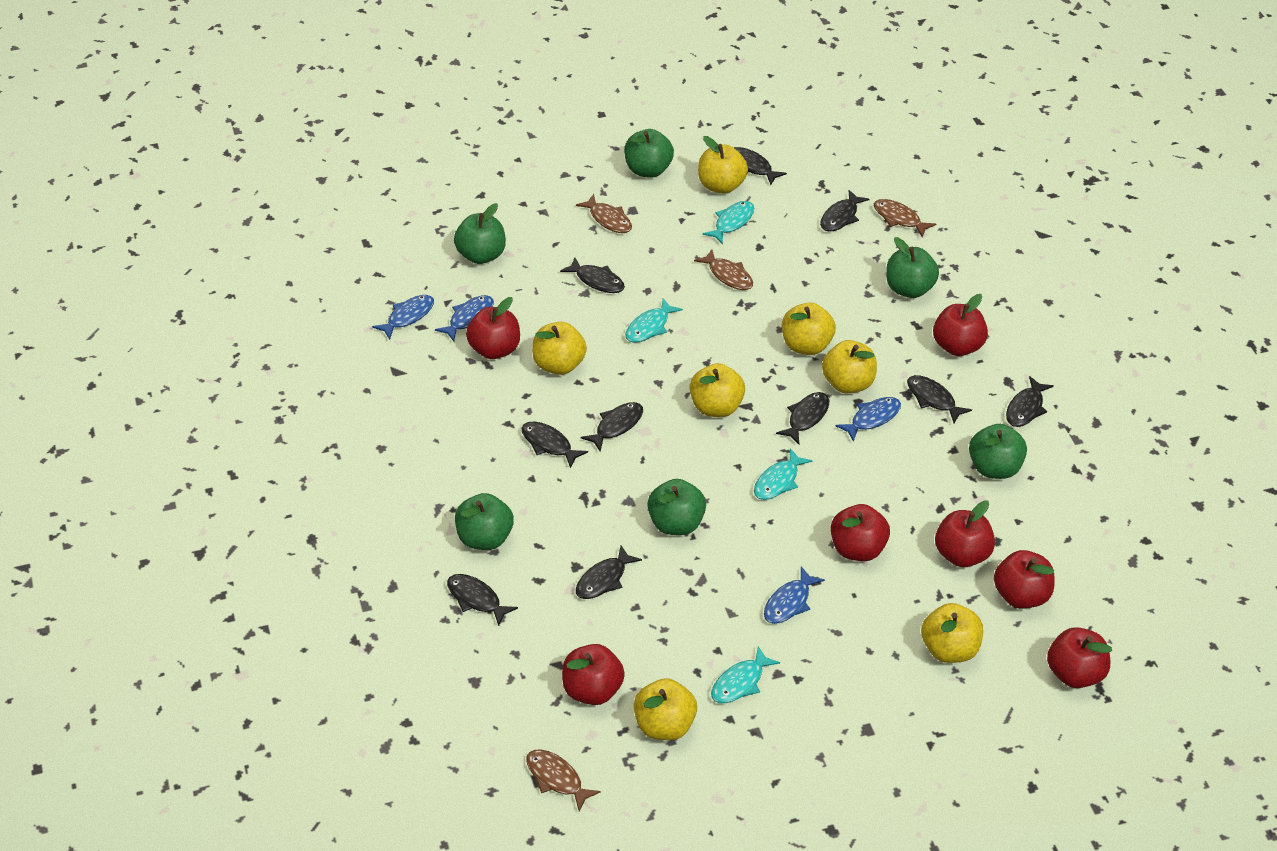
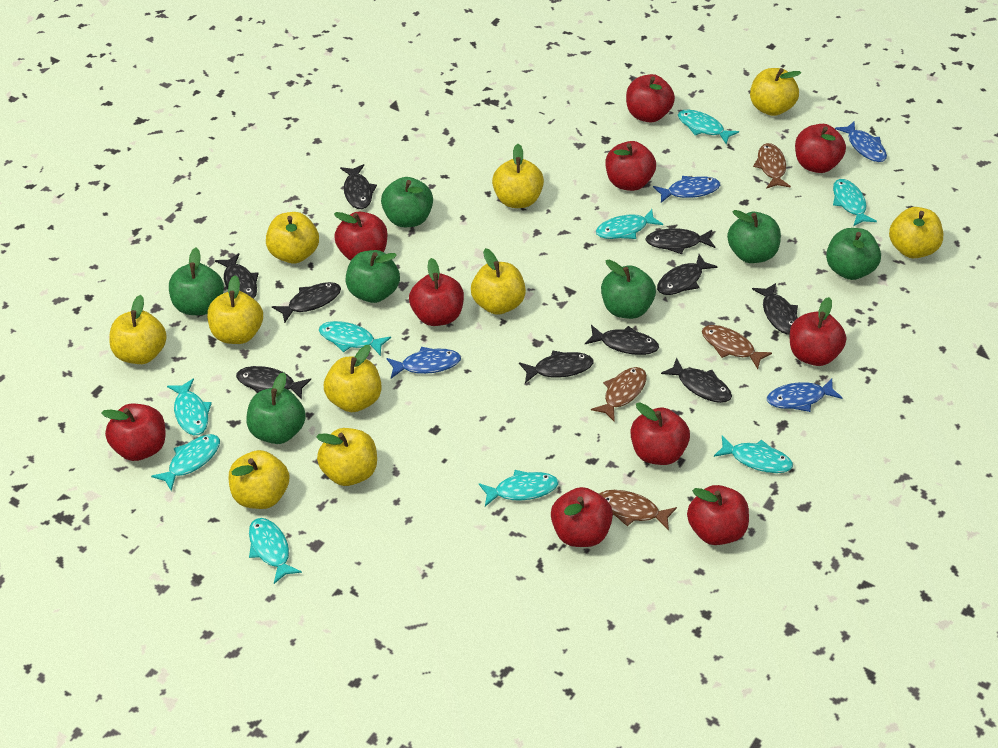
green apple: [454,203,506,264] [455,493,514,550] [624,129,674,178] [647,479,706,535] [886,237,939,298] [969,424,1027,479] = 6 -> [169,248,224,315] [247,372,306,444] [346,250,400,303] [381,177,433,227] [601,260,656,319] [727,210,781,263] [826,228,881,280] = 7
red apple: [466,297,520,359] [562,644,625,705] [831,504,890,561] [933,294,988,356] [935,500,995,567] [994,550,1054,609] [1047,627,1112,688] = 7 -> [101,404,166,461] [334,212,387,261] [409,258,464,326] [551,487,613,547] [606,141,656,191] [626,74,675,123] [630,402,690,465] [687,485,749,545] [790,297,846,366] [795,124,846,173] = 10
turquoise fish: [625,298,683,343] [702,201,754,245] [711,646,780,703] [754,448,812,500] = 4 -> [151,434,220,491] [167,378,212,435] [249,518,302,584] [319,321,391,356] [479,470,558,506] [596,209,663,239] [678,110,739,144] [714,436,793,473] [833,179,877,226] = 9
yellow apple: [532,322,587,375] [634,678,697,740] [689,363,745,417] [698,136,748,194] [782,302,836,355] [822,340,877,394] [921,603,983,663] = 7 -> [110,295,167,364] [207,275,263,344] [229,450,290,509] [266,212,319,263] [316,428,377,486] [324,345,382,412] [471,248,526,315] [492,144,544,208] [750,68,801,116] [889,207,943,258] = 10

